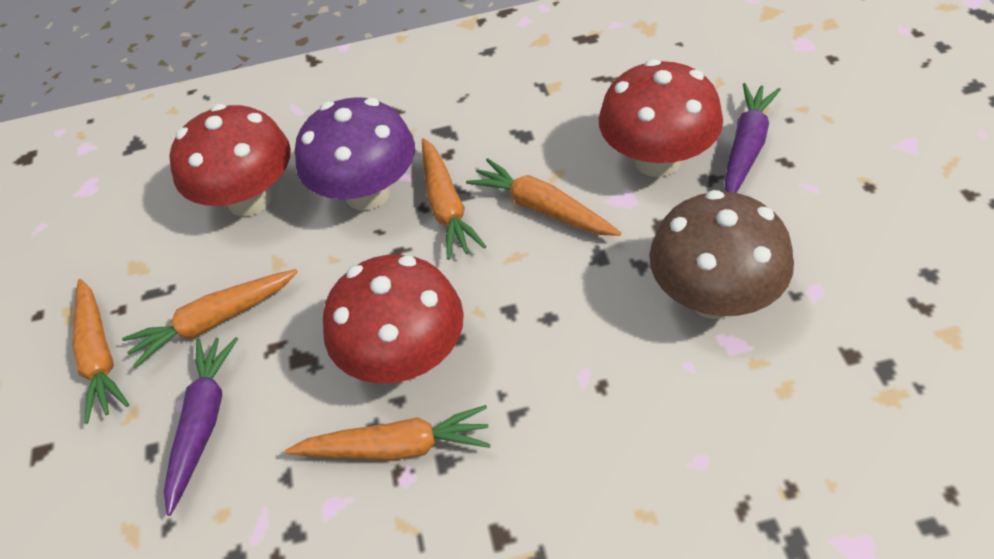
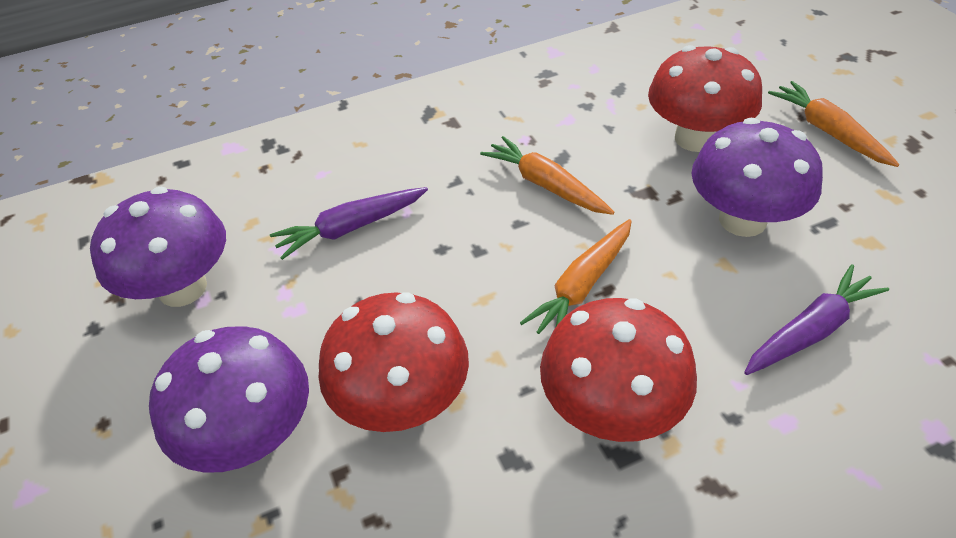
brown mushroom: [649,190,794,319] = 1 -> none = 0
orange carrot: [72,279,129,424] [122,269,298,368] [285,405,491,460] [422,138,486,260] [466,158,621,236] = 5 -> [480,136,615,215] [520,219,632,334] [768,81,899,167] = 3
purple mushroom: [295,97,415,210] = 1 -> [90,187,226,307] [149,326,309,473] [691,118,823,237] = 3

